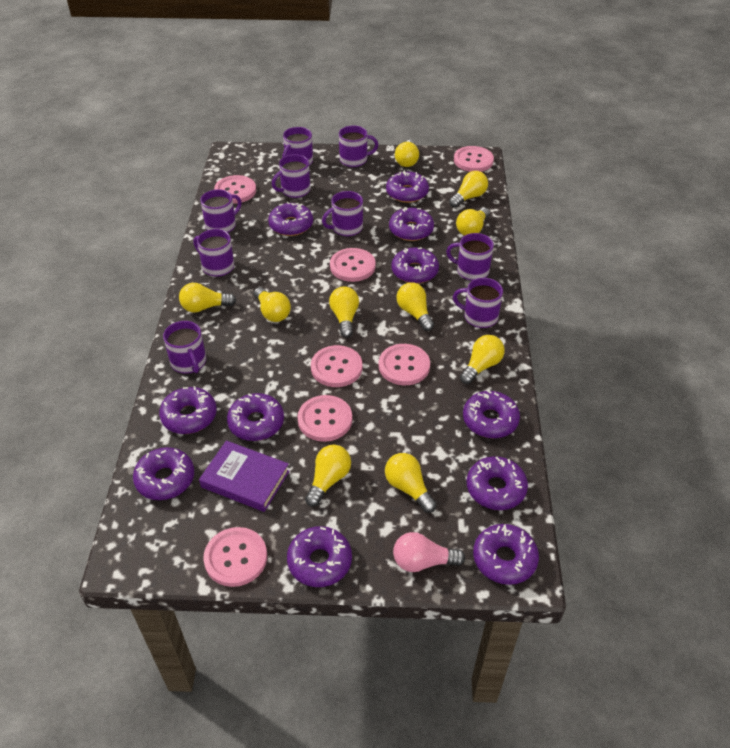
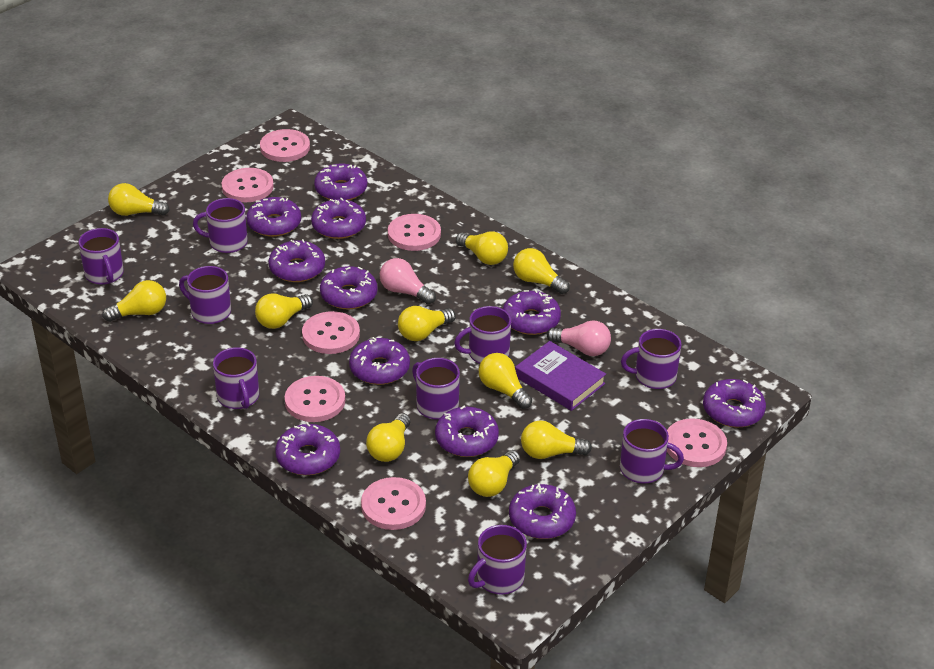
pink light bulb: [393,532,465,572] = 1 -> [380,258,436,304] [547,320,611,356] = 2

